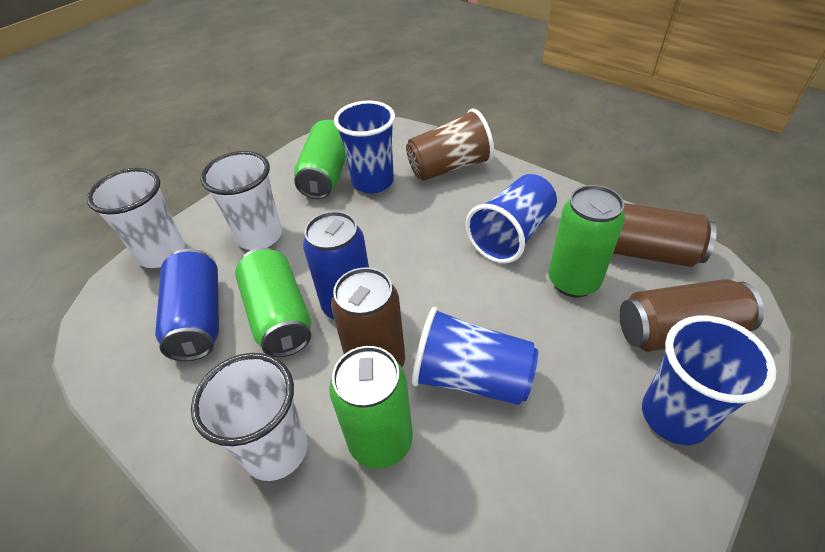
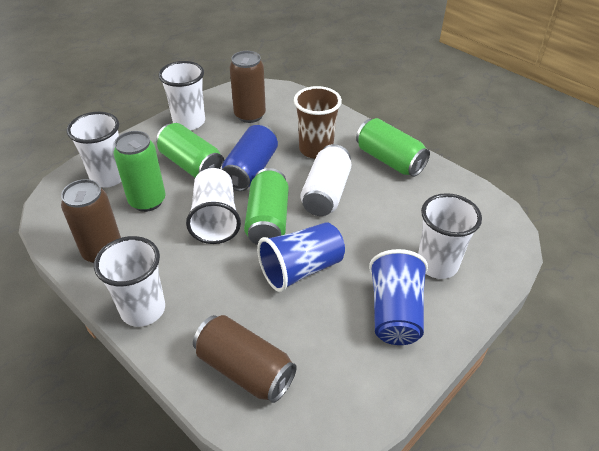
blue can: [155,249,219,361] [303,211,369,319] = 2 -> [222,124,278,191] = 1
blue cup: [334,100,395,194] [412,307,538,405] [465,174,557,264] [642,316,777,445] = 4 -> [257,222,345,292] [369,249,428,345] = 2
white can: none = 0 -> [300,144,351,216] = 1
white cup: [87,168,185,268] [191,353,307,481] [200,151,282,250] = 3 -> [67,112,121,188] [94,236,165,327] [158,61,205,130] [186,168,241,244] [418,193,482,279] = 5

